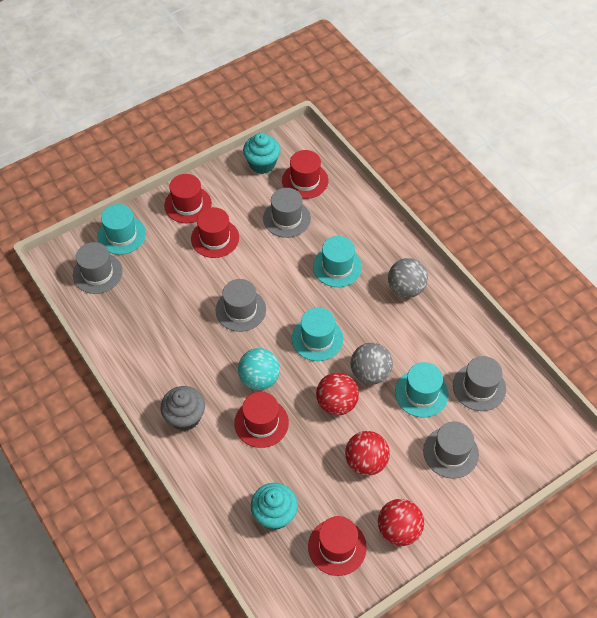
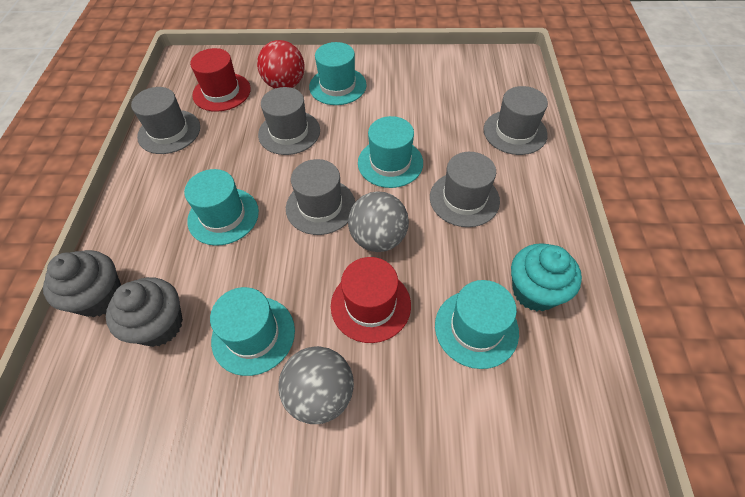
grey cupcake: [161,386,205,431] = 1 -> [43,250,121,317] [106,277,183,347] = 2
red ball: [316,373,359,415] [345,431,390,476] [378,499,424,546] = 3 -> [257,40,305,89] = 1
red hat: [164,174,212,223] [191,207,239,258] [234,392,289,448] [282,150,328,199] [308,516,367,576] = 5 -> [190,48,251,112] [331,257,411,343] = 2
turquoise ball: [238,348,280,390] = 1 -> none = 0
turquoise cupcake: [243,133,281,174] [251,483,298,530] = 2 -> [511,243,582,311] = 1
turquoise hat: [97,204,146,255] [292,308,343,361] [313,236,362,287] [395,362,448,418] = 4 -> [184,169,259,246] [210,287,295,376] [309,42,367,105] [358,116,423,188] [435,280,519,369] = 5

